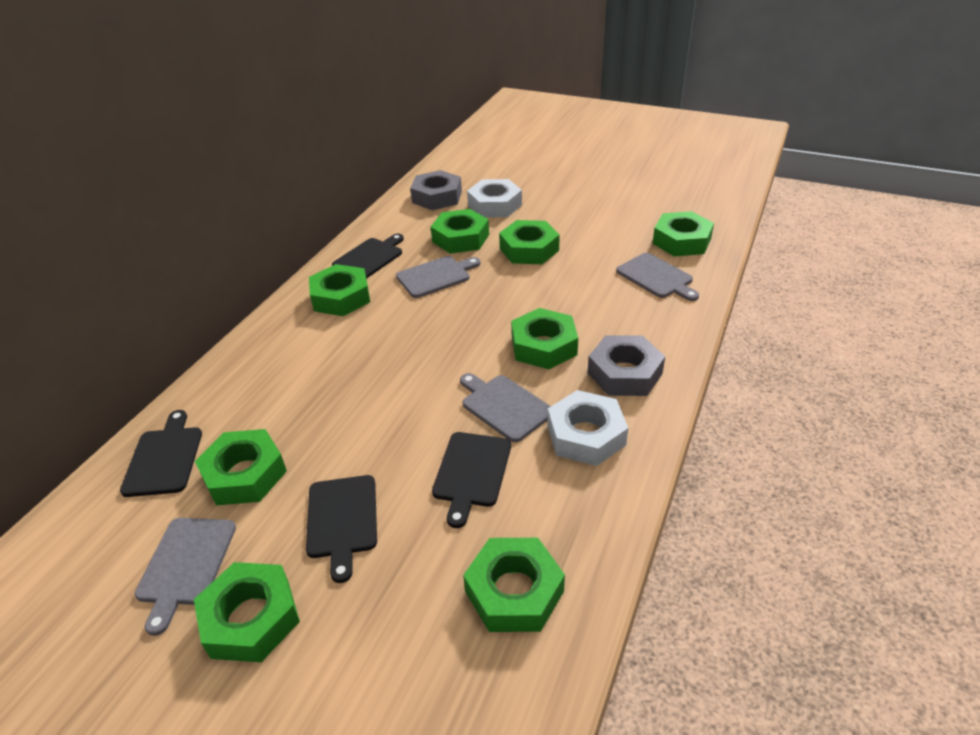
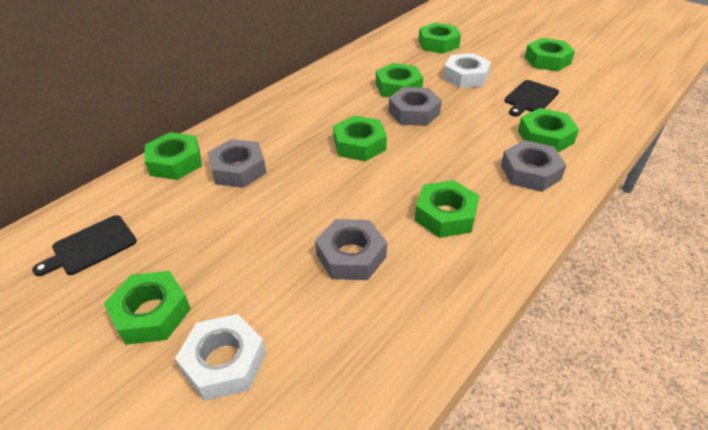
black cutting board: [120,410,202,497] [306,475,377,583] [332,234,404,279] [432,432,511,528] = 4 -> [32,215,137,276] [505,80,559,116] = 2
grey cutting board: [135,518,236,636] [396,256,480,298] [460,373,551,442] [616,253,699,301] = 4 -> none = 0
grey nut: [410,170,462,210] [588,335,665,396] = 2 -> [208,139,266,188] [315,219,387,280] [388,87,442,126] [501,140,566,192] = 4

